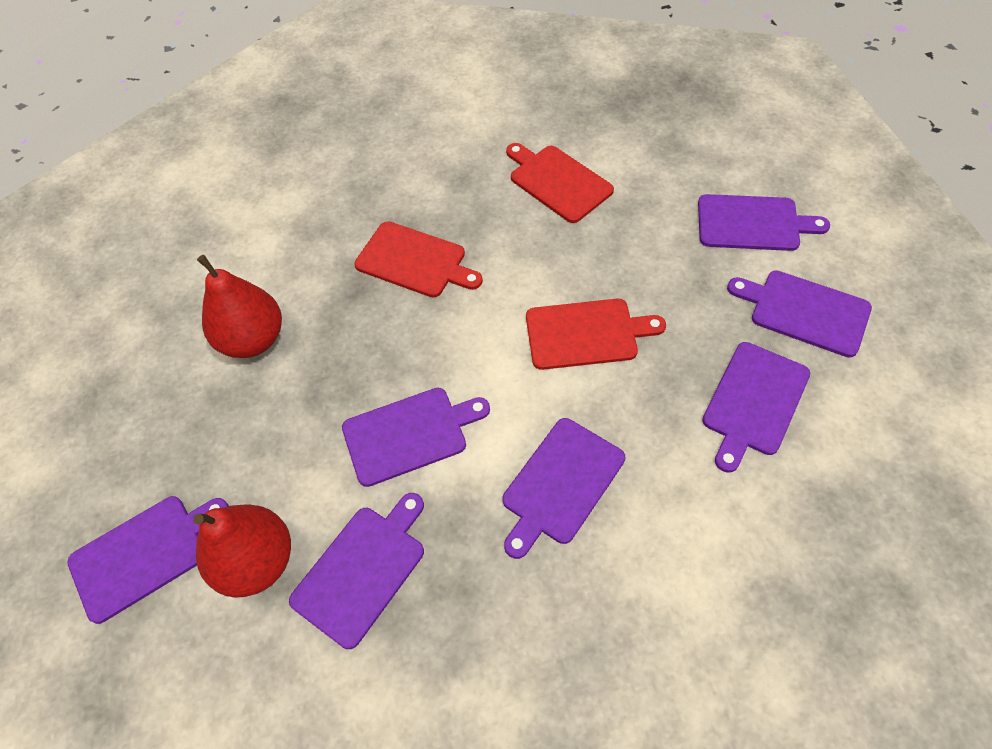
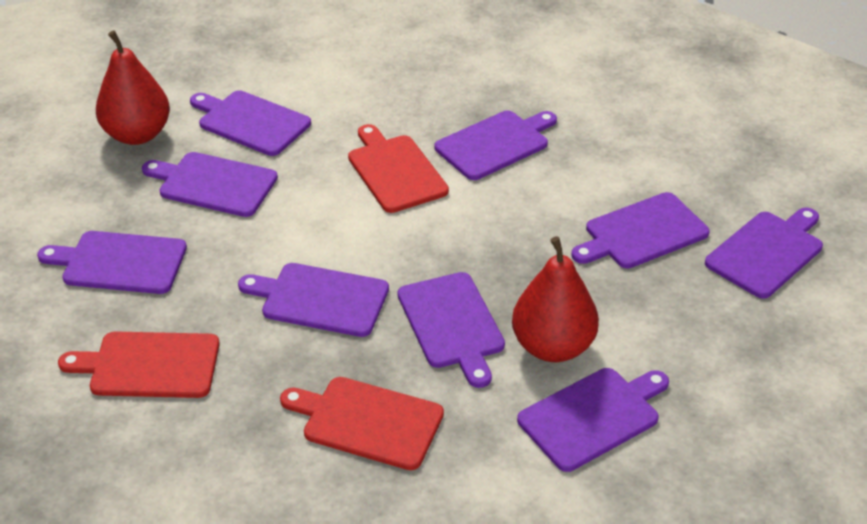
purple cutting board: [67,496,229,624] [289,493,424,649] [342,388,490,487] [502,418,625,559] [698,194,830,251] [702,342,810,473] [727,270,872,357] = 7 -> [37,231,187,294] [142,152,278,217] [190,90,311,156] [238,263,389,337] [398,272,505,388] [434,110,557,180] [517,368,669,472] [571,192,710,268] [705,208,823,299] = 9

